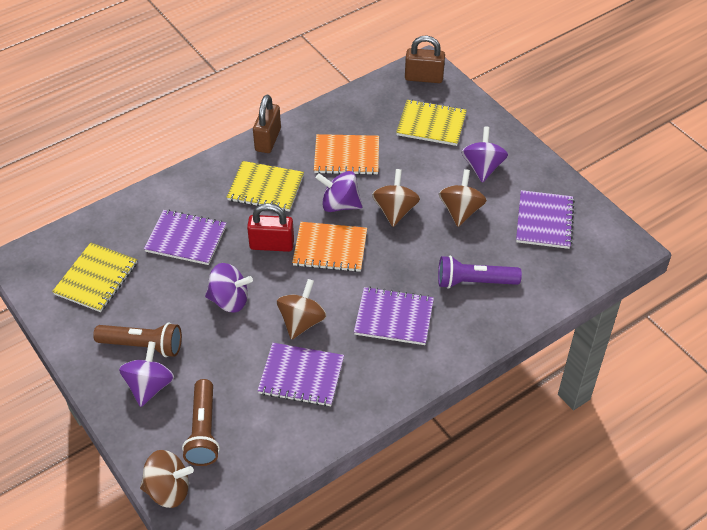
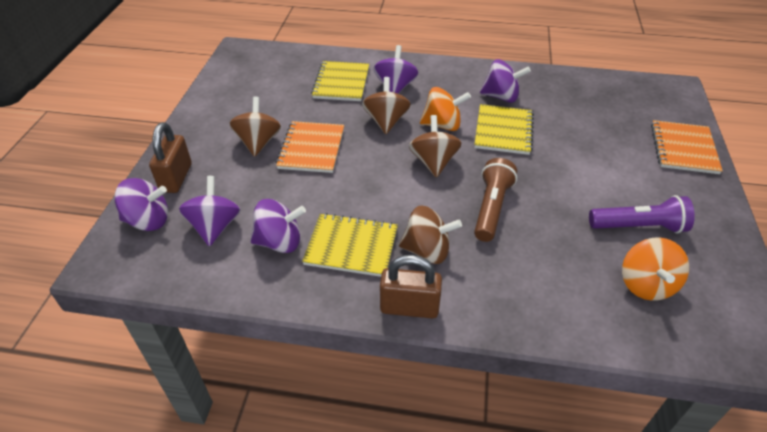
brown flashlight: [93,323,182,357] [182,379,220,466] = 2 -> [474,158,517,242] = 1
orange spinning top: none = 0 -> [420,87,471,131] [622,237,689,301] = 2
purple notebook: [144,210,226,265] [257,343,344,407] [354,287,434,345] [516,190,575,249] = 4 -> none = 0
purple spinning top: [119,341,174,407] [205,263,253,313] [316,171,362,212] [461,127,508,183] = 4 -> [114,178,168,231] [179,176,240,247] [250,199,306,253] [374,45,418,94] [480,59,531,103] = 5
red padlock: [247,203,294,252] = 1 -> none = 0

